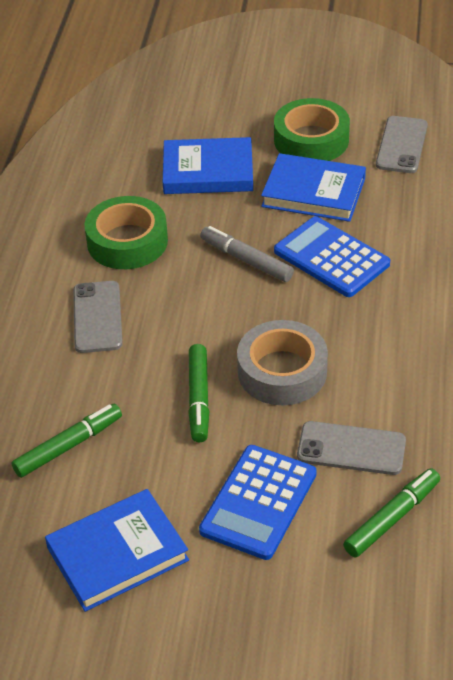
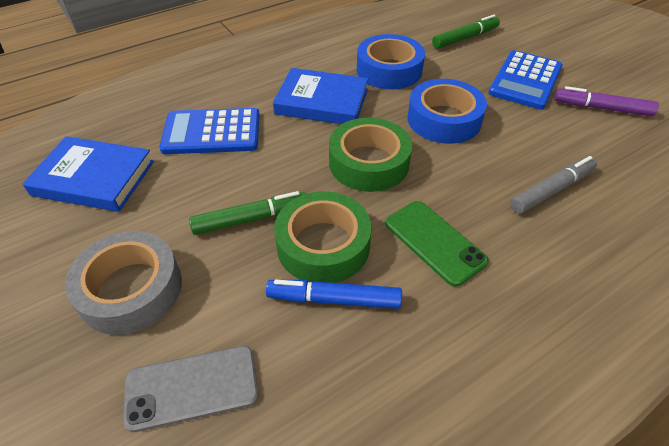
blue book: [45,489,189,612] [163,137,253,194] [261,153,366,222] = 3 -> [23,136,154,212] [273,68,368,124] = 2
blue marker: none = 0 -> [266,280,402,309] = 1
blue tape: none = 0 -> [357,34,425,89] [407,79,487,144] = 2
green marker: [11,404,122,478] [188,344,209,443] [343,468,440,558] = 3 -> [189,191,306,235] [432,15,500,49] = 2
green phone: none = 0 -> [385,201,489,287] = 1
grey phone: [73,281,123,353] [297,421,406,475] [376,116,428,173] = 3 -> [123,346,259,432] = 1
purple marker: none = 0 -> [554,86,659,116] = 1

